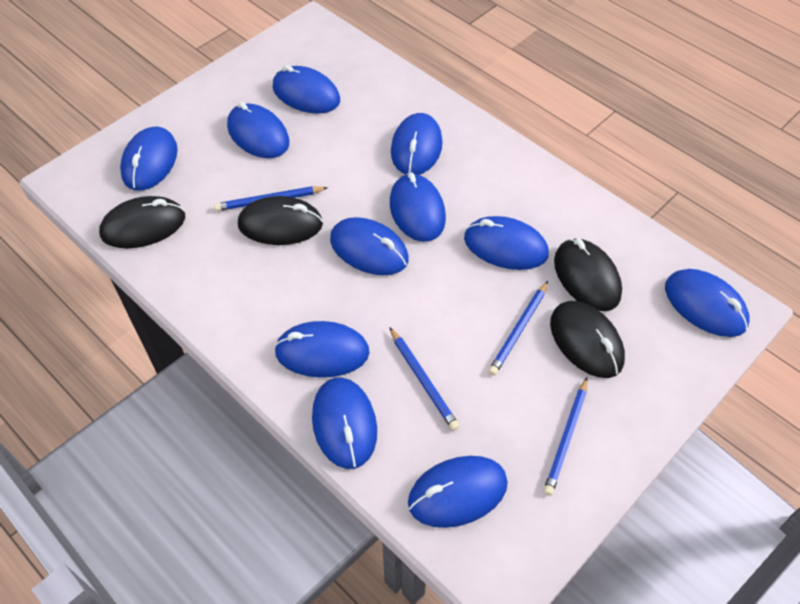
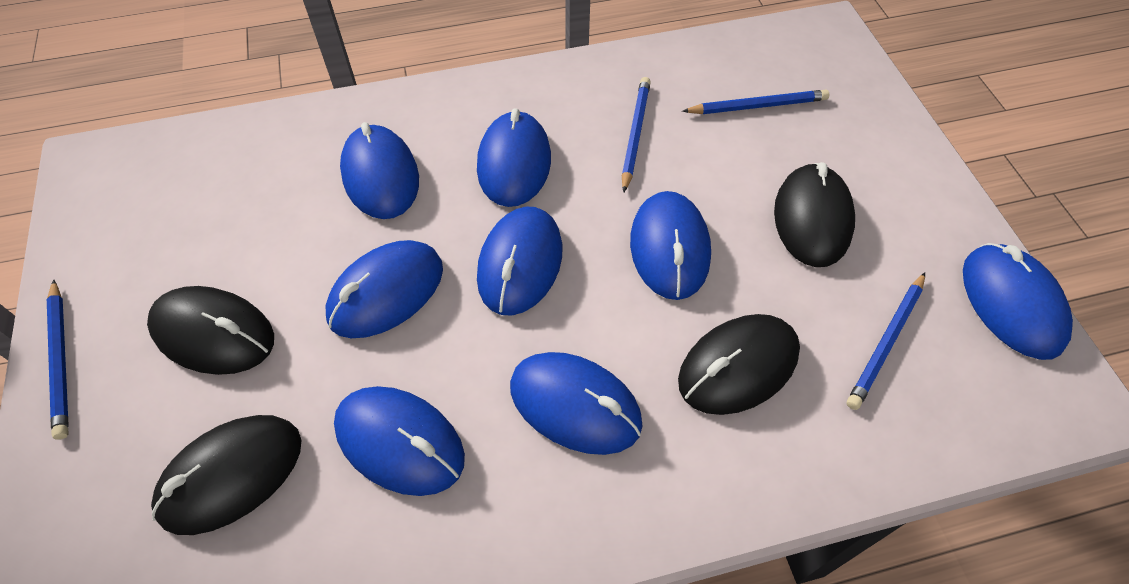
blue mouse: [120,127,177,191] [227,102,289,158] [273,65,340,114] [274,321,370,378] [312,378,377,469] [330,217,409,275] [390,172,446,242] [391,113,443,175] [408,456,508,528] [464,216,549,270] [665,269,749,337] = 11 -> [326,240,443,338] [334,386,465,496] [340,122,419,219] [477,108,551,207] [477,207,562,316] [510,352,643,455] [630,191,711,300] [963,243,1073,360] = 8

